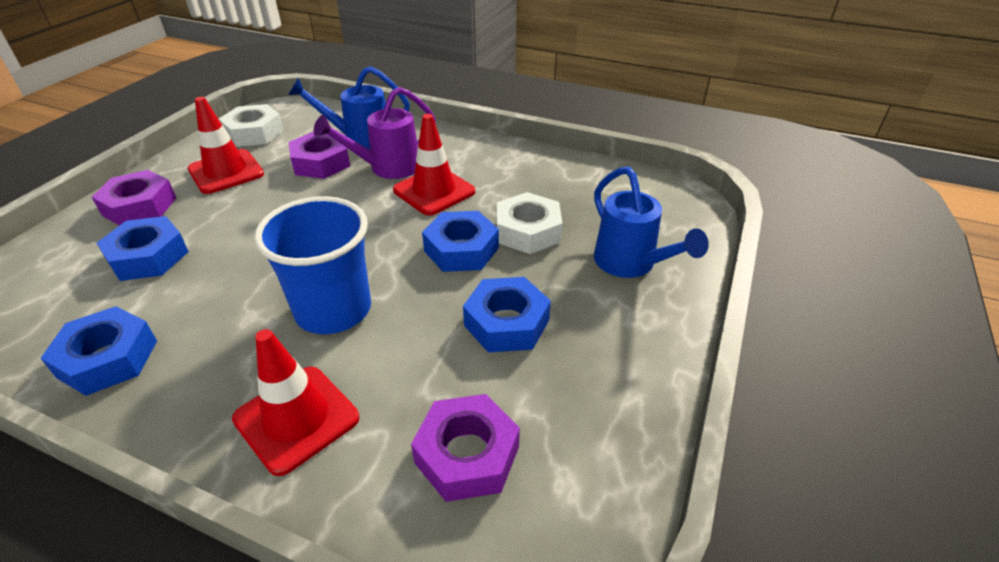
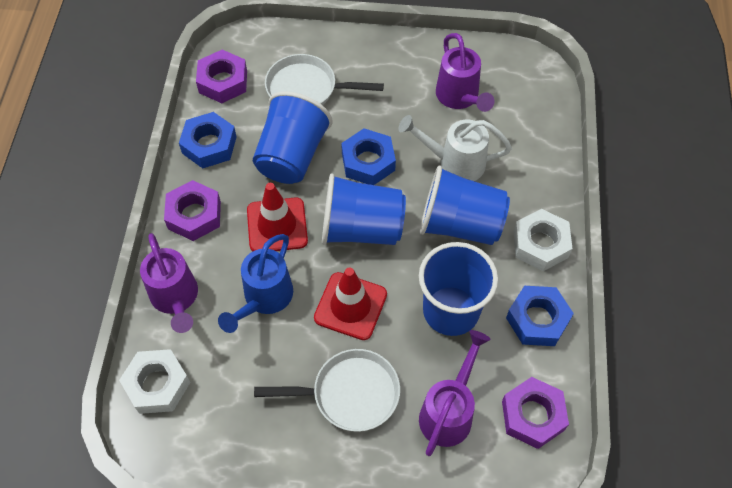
blue cup: [254,196,371,334] = 1 -> [253,91,333,184] [322,173,406,245] [419,242,498,336] [420,165,510,245] = 4
blue nut: [41,306,157,396] [97,216,189,281] [422,211,499,272] [463,277,551,352] = 4 -> [179,112,237,168] [341,128,396,185] [506,286,574,346] = 3
blue watering can: [288,66,410,150] [594,166,709,278] = 2 -> [218,234,293,333] = 1
purple watering can: [313,87,436,179] = 1 -> [140,233,198,333] [419,330,490,456] [436,33,494,112] = 3
red traffic cone: [188,97,264,194] [232,329,359,476] [393,114,475,215] = 3 -> [247,183,308,252] [314,267,387,340] = 2
white pan: none = 0 -> [254,349,400,432] [265,54,384,105] = 2
white watering can: none = 0 -> [398,115,512,181] = 1

